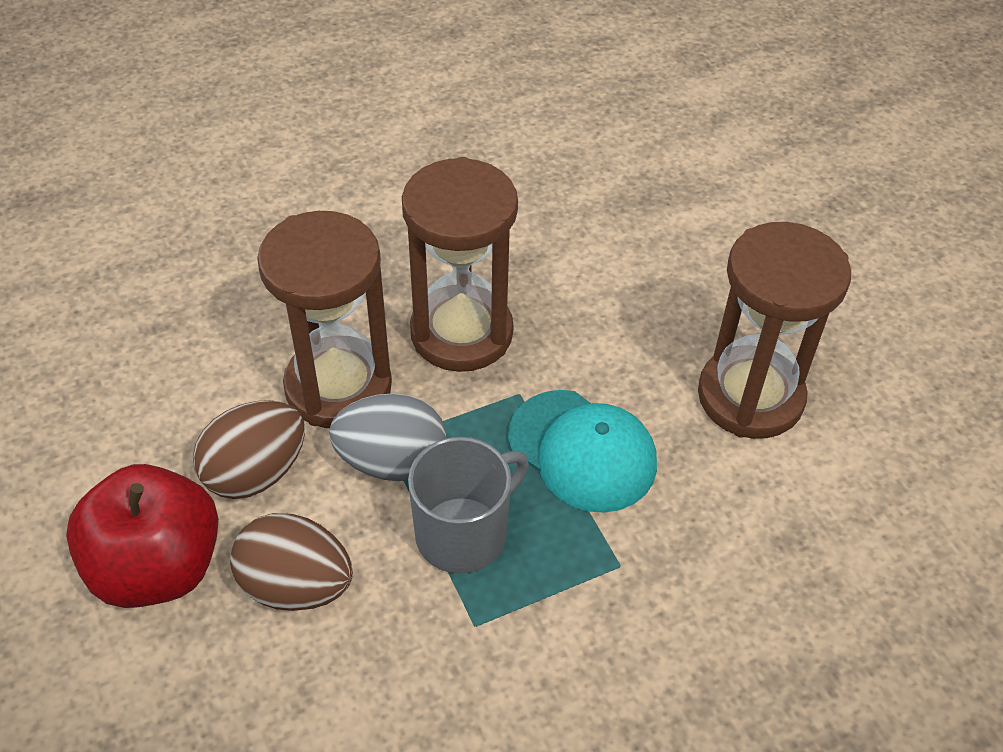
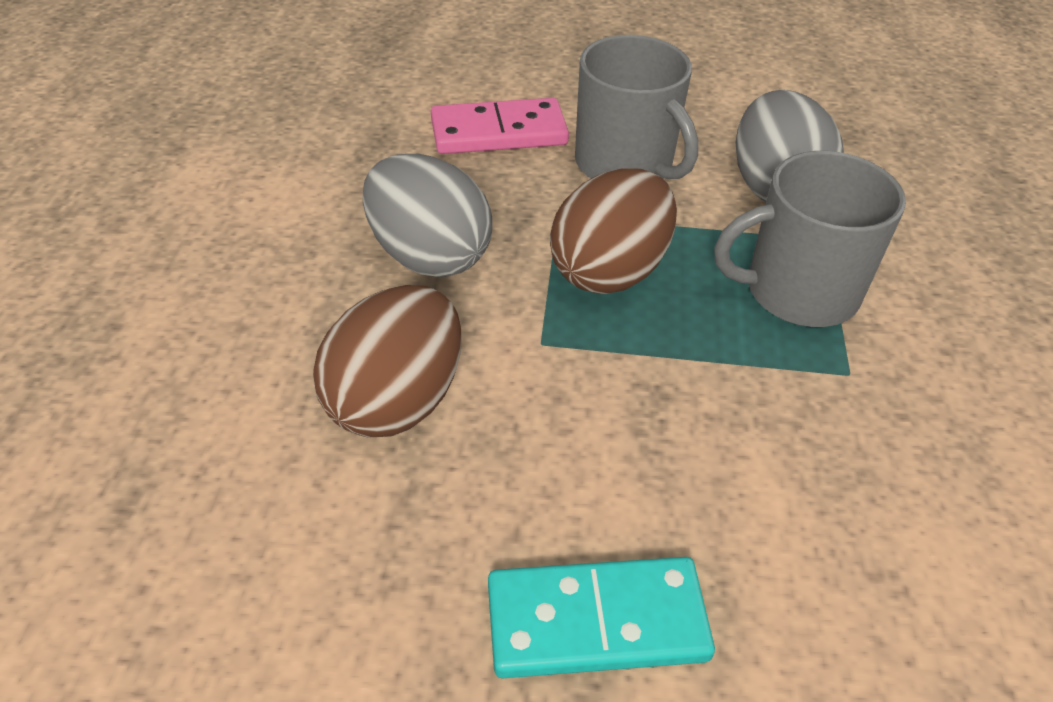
brown hourglass: [257,211,392,428] [402,157,518,372] [698,222,851,439] = 3 -> none = 0
grey egg: [329,393,446,481] = 1 -> [363,154,492,277] [736,90,844,202] = 2
grey mug: [408,437,529,574] = 1 -> [575,35,698,179] [714,151,906,327] = 2
pink domino: none = 0 -> [431,98,569,154] = 1
red apple: [66,464,219,608] = 1 -> none = 0
turquoise cap: [508,390,657,513] = 1 -> none = 0
turquoise domino: none = 0 -> [488,557,715,678] = 1

